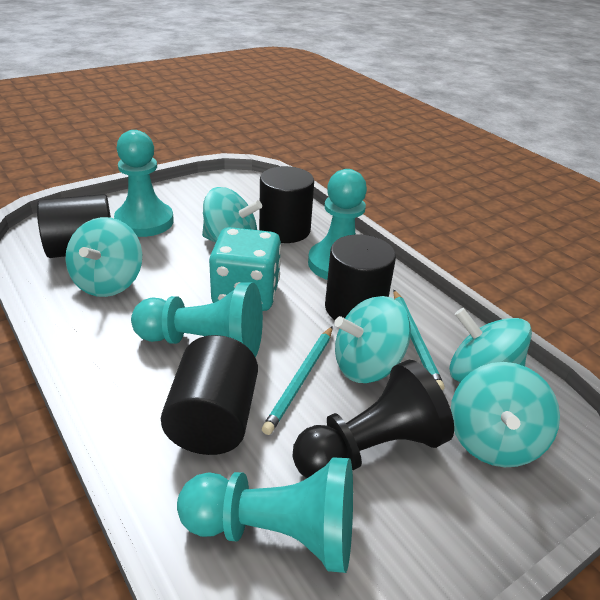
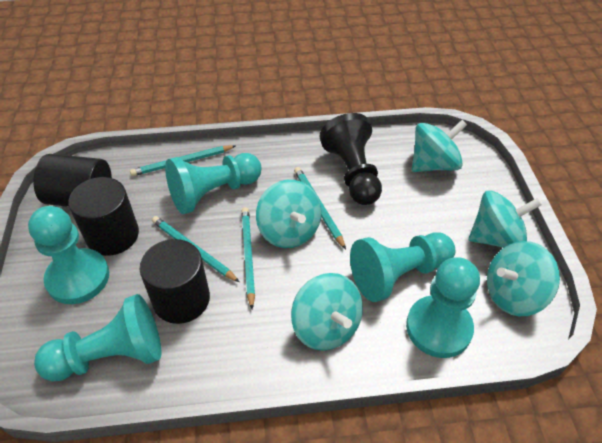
black cylinder: [37,194,111,258] [161,335,258,455] [259,166,314,243] [325,234,396,320] = 4 -> [33,154,112,207] [68,177,139,256] [140,239,210,324] = 3
turquoise dice: [209,227,281,311] = 1 -> none = 0
turquoise pawn: [114,130,174,237] [131,283,263,357] [177,457,353,573] [308,169,367,280] = 4 -> [28,206,109,304] [34,294,161,382] [165,153,262,214] [350,232,455,302] [406,257,480,358] = 5
turquoise pencil: [262,326,333,435] [393,290,445,391] = 2 -> [130,145,235,176] [152,216,239,282] [242,207,255,309] [294,167,346,249] = 4

